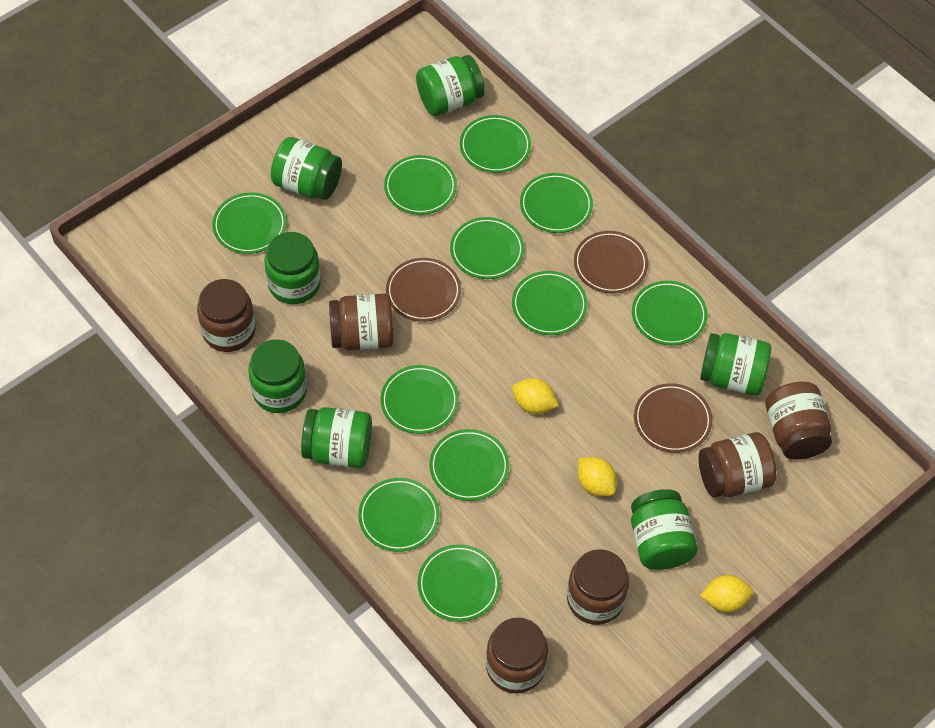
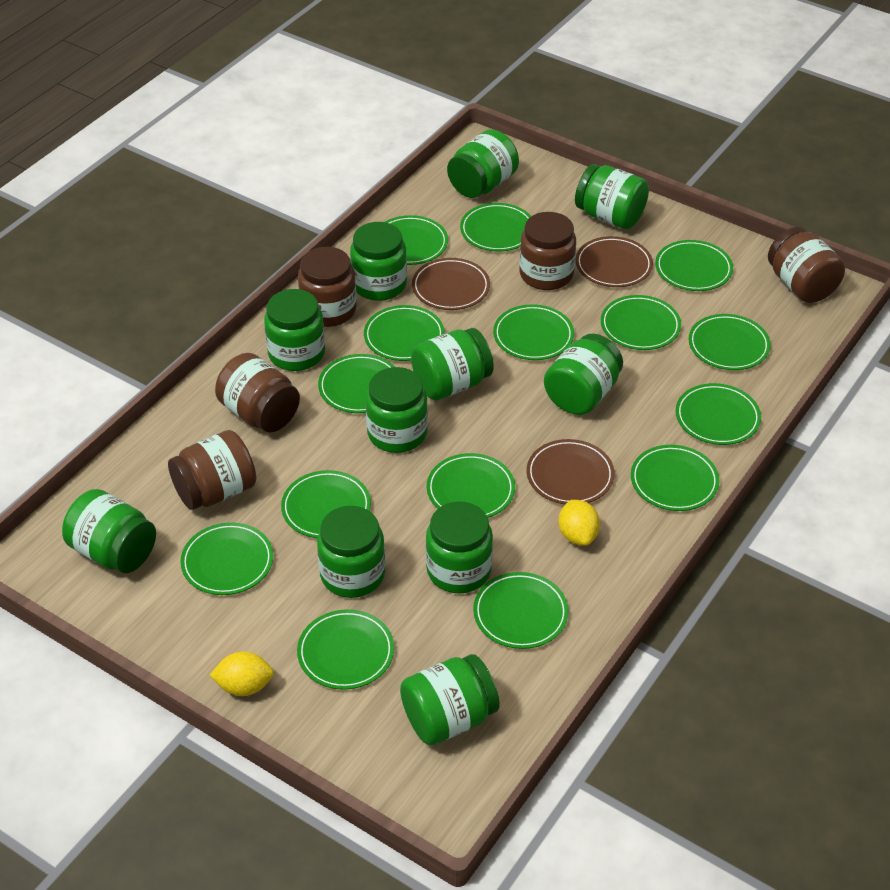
brown jar: [197,279,256,352] [329,293,393,351] [486,618,548,694] [567,549,629,625] [699,432,776,497] [765,381,832,460] = 6 -> [168,430,256,510] [215,353,300,432] [298,247,357,327] [519,212,576,290] [768,227,845,303] = 5
green jar: [248,340,307,413] [264,232,321,304] [271,137,342,200] [301,407,372,468] [416,55,485,116] [631,489,698,570] [700,333,771,396] = 7 -> [62,489,156,573] [264,289,325,371] [317,506,385,598] [350,222,407,301] [365,367,428,453] [400,654,500,746] [411,328,494,400] [426,502,493,594] [447,129,519,198] [544,334,623,415] [575,164,649,229] = 11
green plate: [212,193,287,254] [358,478,440,552] [381,365,459,434] [384,155,457,215] [418,544,500,622] [430,429,509,501] [450,217,524,279] [460,115,531,173] [512,271,588,335] [520,173,593,233] [632,281,708,345] = 11 -> [180,522,273,595] [281,470,371,538] [297,609,394,690] [318,354,395,413] [364,305,445,361] [385,215,448,265] [427,453,515,518] [460,203,531,251] [473,572,569,649] [493,304,574,360] [601,295,681,350] [631,445,719,511] [655,240,733,291] [675,383,761,445] [689,314,771,370] = 15
yellow lemon: [512,378,559,414] [578,457,617,496] [700,575,753,612] = 3 -> [209,651,274,696] [559,500,600,546] = 2

